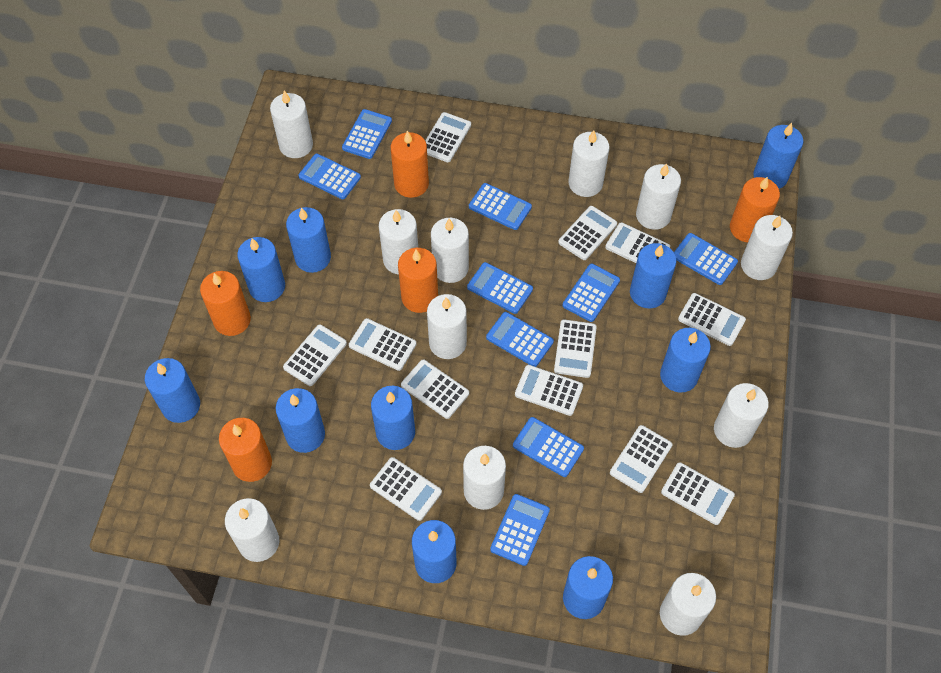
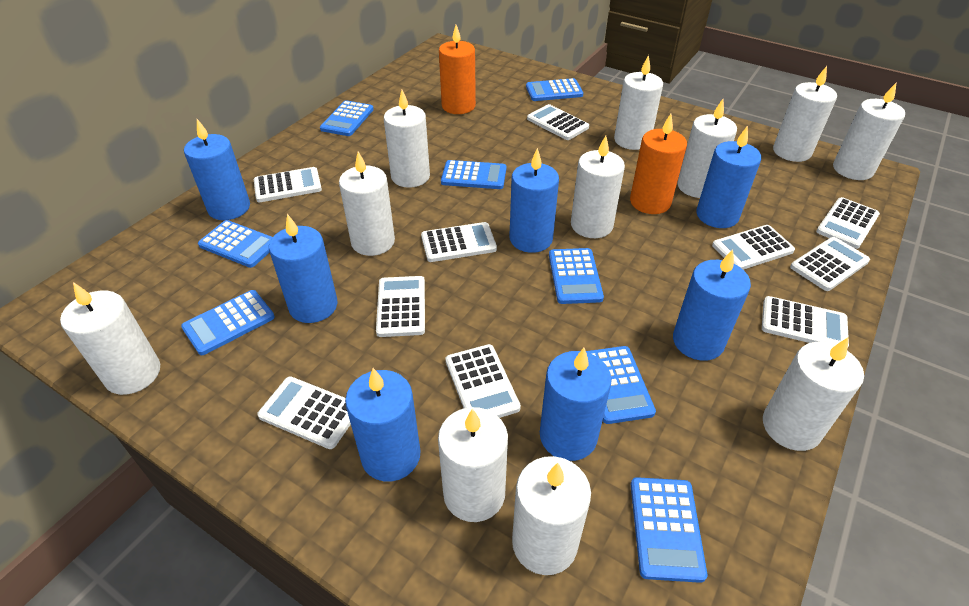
blue calculator: [298,154,361,199] [342,109,392,159] [467,262,533,314] [469,183,532,230] [486,312,554,367] [490,494,550,566] [513,417,584,477] [563,264,620,322] [674,233,738,285] = 9 -> [181,290,275,355] [198,220,272,268] [320,100,374,136] [441,160,507,189] [526,78,583,101] [549,248,604,304] [586,346,656,424] [631,477,707,583] = 8
blue candle: [145,358,200,423] [237,237,285,302] [275,388,325,453] [286,207,331,273] [371,386,415,450] [412,520,456,583] [563,556,613,619] [630,243,676,308] [660,328,711,393] [753,123,803,189] = 10 -> [184,119,250,220] [269,214,337,323] [345,368,420,481] [509,148,559,253] [540,348,612,461] [673,250,751,361] [696,126,761,228] = 7
orange candle: [200,271,251,336] [219,418,272,482] [391,131,429,198] [398,248,438,313] [730,176,780,242] = 5 -> [439,25,476,114] [630,114,687,214] = 2
white calculator: [283,324,347,386] [349,318,417,371] [370,457,442,521] [401,360,469,419] [425,112,471,162] [515,365,583,416] [554,319,597,378] [558,206,617,260] [605,222,670,263] [610,425,672,493] [661,462,735,525] [678,293,746,346] = 12 -> [254,167,322,202] [257,376,351,449] [376,276,425,337] [421,222,497,262] [445,344,521,418] [527,104,589,140] [712,225,795,270] [762,296,849,347] [790,237,870,291] [816,197,880,249] = 10

